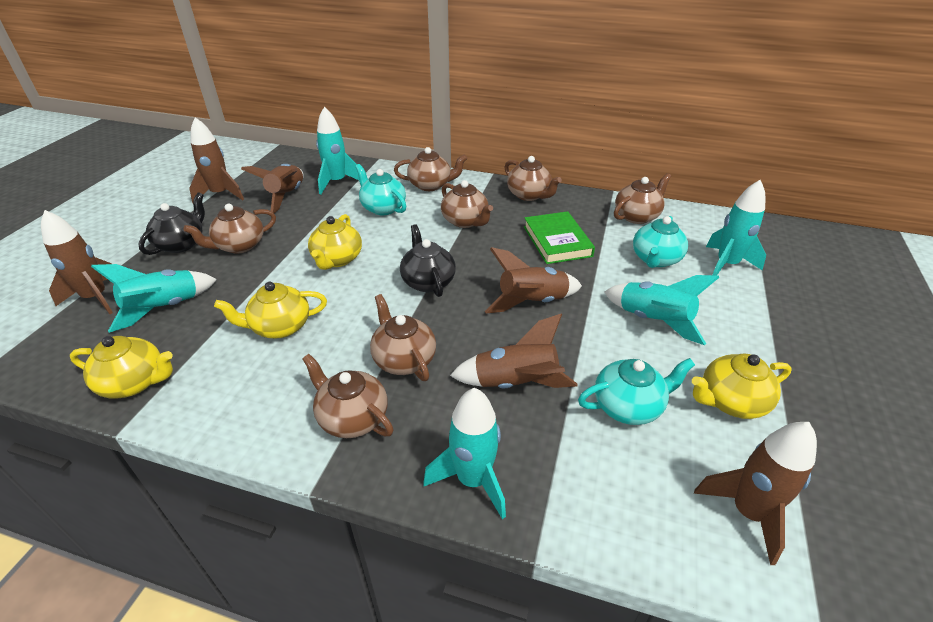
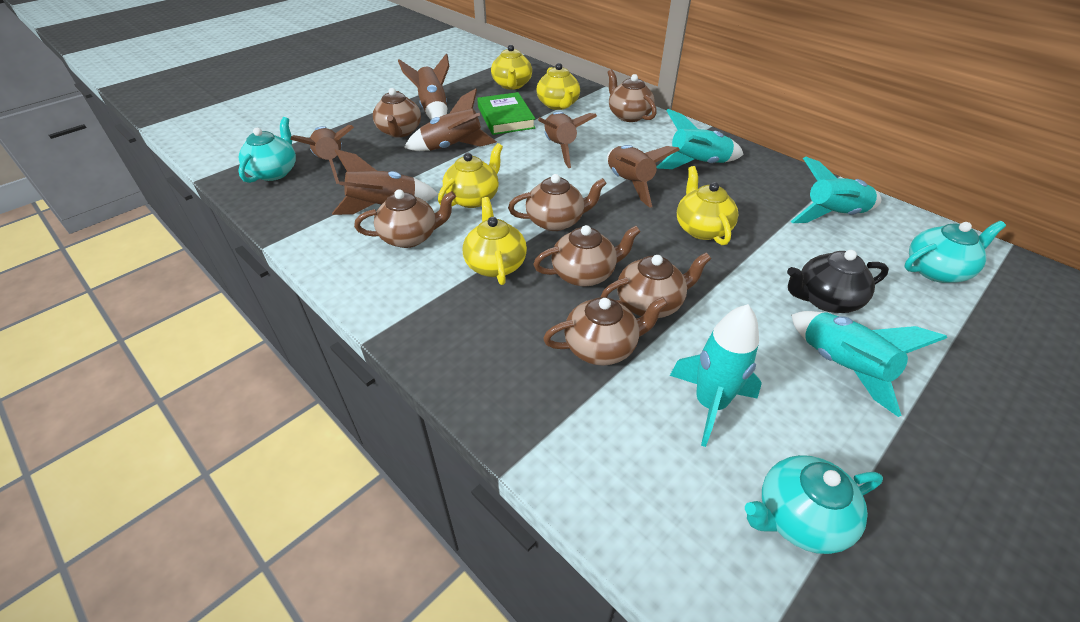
black teapot: [138,192,205,255] [400,224,456,297] = 2 -> [787,250,889,313] = 1
turquoise rocket: [91,264,217,333] [316,107,359,194] [423,388,506,519] [605,275,719,345] [706,180,766,276] = 5 -> [657,109,744,169] [670,304,762,447] [791,157,881,223] [791,311,947,417] = 4
yellow teapot: [70,336,173,399] [214,282,327,338] [308,214,362,270] [692,353,792,419] = 4 -> [438,143,503,208] [463,197,527,285] [491,45,532,90] [536,63,580,110] [677,166,738,245] = 5

